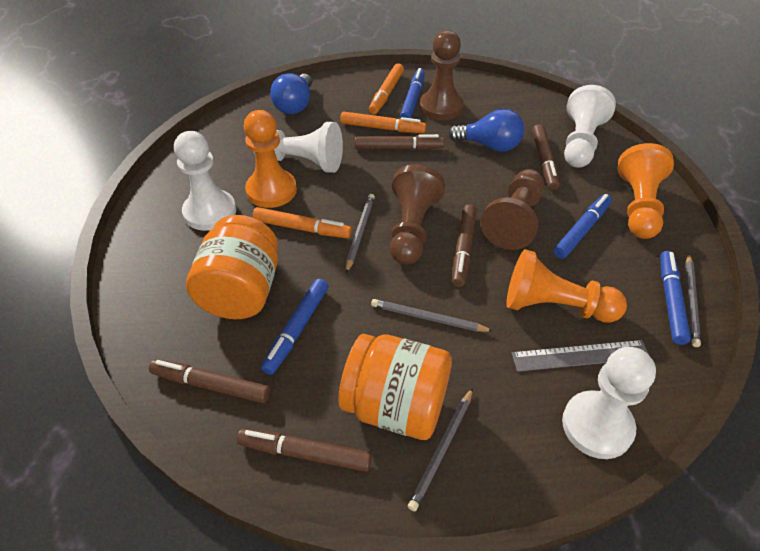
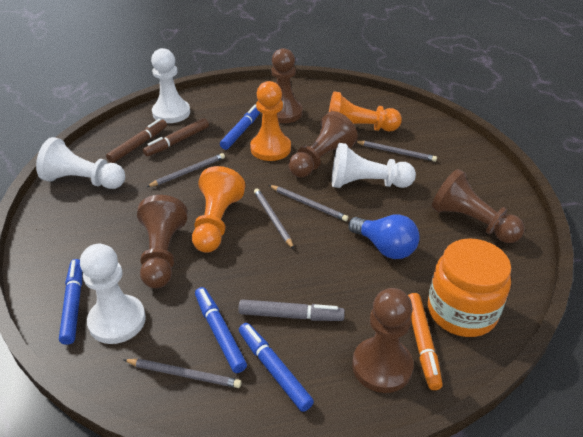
blue light bulb: [270,73,312,114] [449,109,524,152] = 2 -> [348,215,420,259] = 1
brown marker: [149,359,270,403] [237,428,372,472] [355,134,444,150] [452,204,477,287] [532,124,560,190] = 5 -> [106,119,167,163] [143,118,209,157] = 2
brown pawn: [390,164,445,265] [420,30,464,120] [481,169,544,250] = 3 -> [137,195,188,288] [271,48,303,123] [288,111,358,178] [352,288,413,393] [432,169,525,243] = 5
grey marker: none = 0 -> [239,299,345,321] = 1
grey pencil: [346,194,375,273] [371,299,493,332] [408,388,473,511] [685,253,701,347] = 4 -> [124,359,242,388] [147,153,225,187] [254,188,294,249] [269,185,348,221] [356,141,437,162] = 5
grey ruler: [512,340,649,372] = 1 -> none = 0
orange jar: [186,215,278,319] [339,334,452,440] = 2 -> [428,238,511,337] = 1
orange marker: [253,207,352,238] [340,112,426,133] [369,64,404,114] = 3 -> [408,293,443,390] = 1

